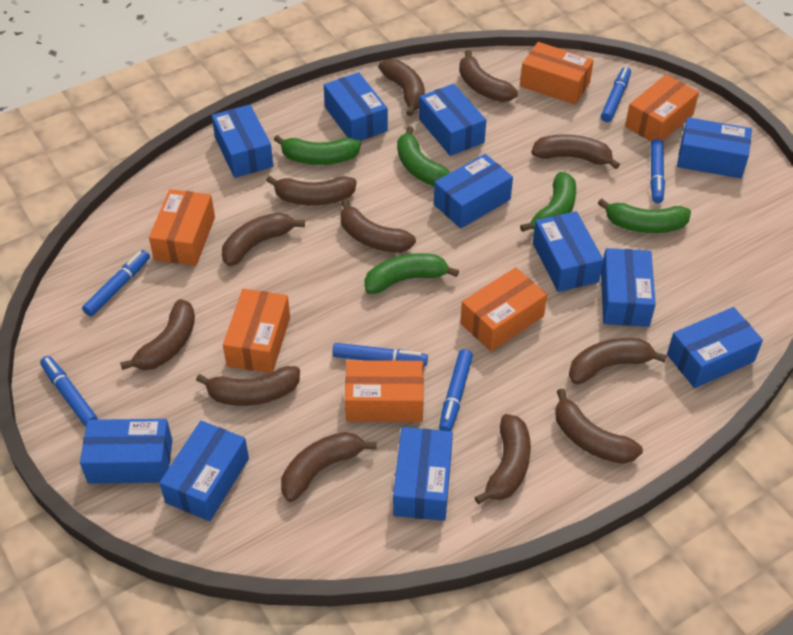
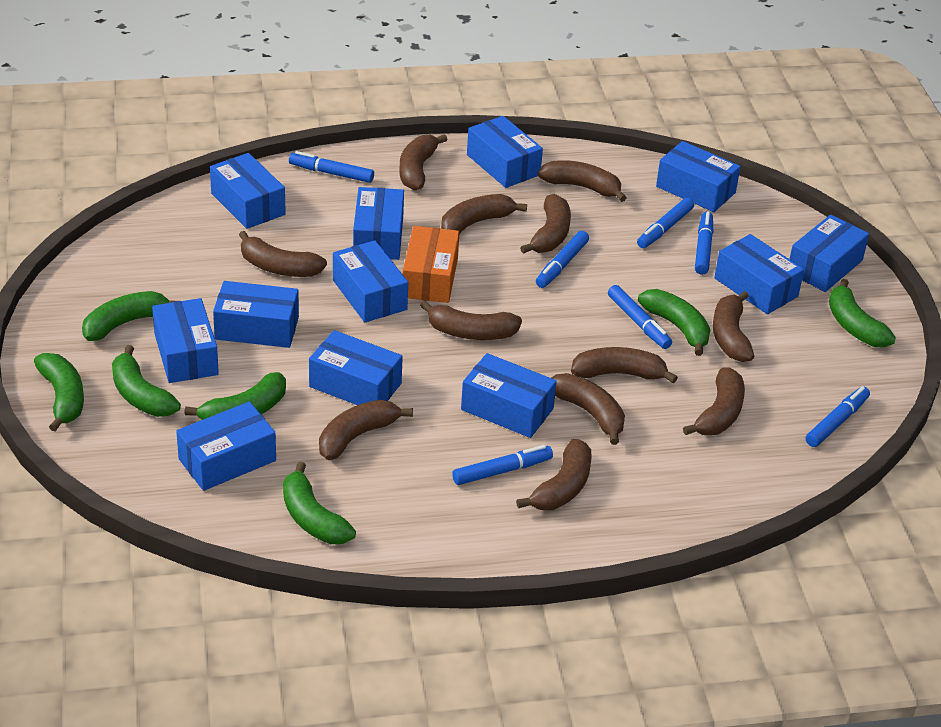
blue box: [80,419,172,484] [159,421,249,521] [211,105,273,178] [324,72,388,141] [393,427,453,521] [419,84,486,156] [434,154,513,229] [533,211,604,292] [601,248,656,327] [667,307,763,388] [677,117,752,178] = 11 -> [152,298,219,383] [176,402,276,491] [210,153,286,229] [213,281,299,348] [309,330,403,405] [333,241,408,322] [353,187,404,260] [461,353,557,438] [467,116,543,188] [656,141,741,212] [714,234,804,314] [790,215,869,292] = 12
blue marker: [40,356,98,427] [82,250,150,316] [332,343,428,366] [439,349,473,431] [601,67,631,122] [650,139,665,203] = 6 -> [289,151,374,183] [452,445,553,485] [536,231,589,288] [608,285,672,349] [637,197,694,248] [695,211,713,275] [806,386,870,447] = 7
green banana: [274,135,361,165] [364,253,459,294] [397,126,451,186] [520,172,576,232] [598,199,691,233] = 5 -> [34,353,84,432] [82,291,176,341] [112,345,181,417] [184,372,286,420] [283,462,356,544] [638,289,710,356] [829,279,896,347] = 7
orange box: [149,189,215,266] [223,289,290,373] [345,360,424,422] [460,267,547,351] [520,42,594,105] [625,74,699,141] = 6 -> [403,226,460,303] = 1

